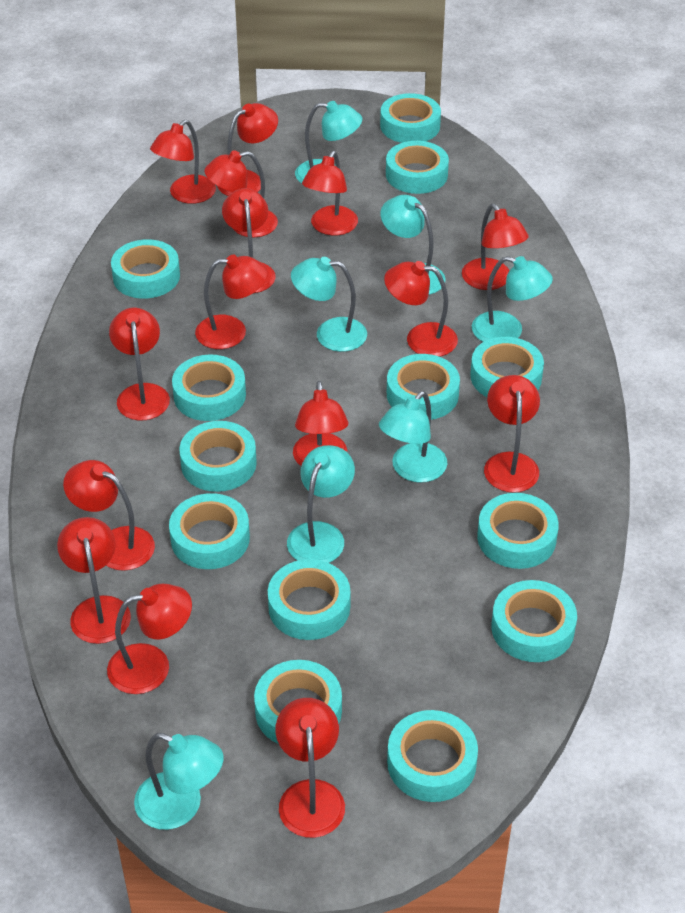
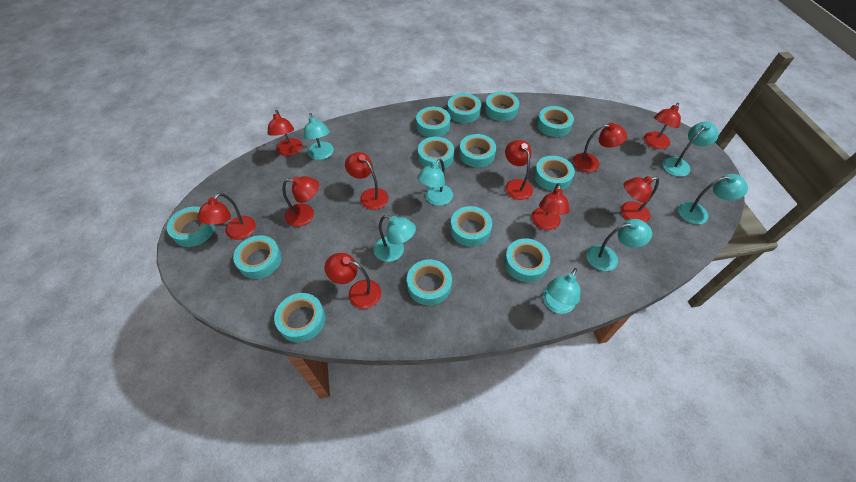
red lamp: [57,517,131,644] [63,460,155,571] [107,584,192,694] [109,308,170,420] [150,120,216,204] [195,255,268,349] [204,150,278,237] [217,103,278,196] [222,188,275,293] [275,698,345,838] [293,381,348,466] [302,151,358,236] [384,261,458,357] [462,204,528,290] [484,375,540,493] = 15 -> [197,193,256,240] [267,110,302,156] [282,176,319,227] [325,253,381,309] [345,152,388,210] [505,140,533,200] [531,183,570,230] [573,123,627,172] [621,176,659,223] [644,103,681,149] = 10

